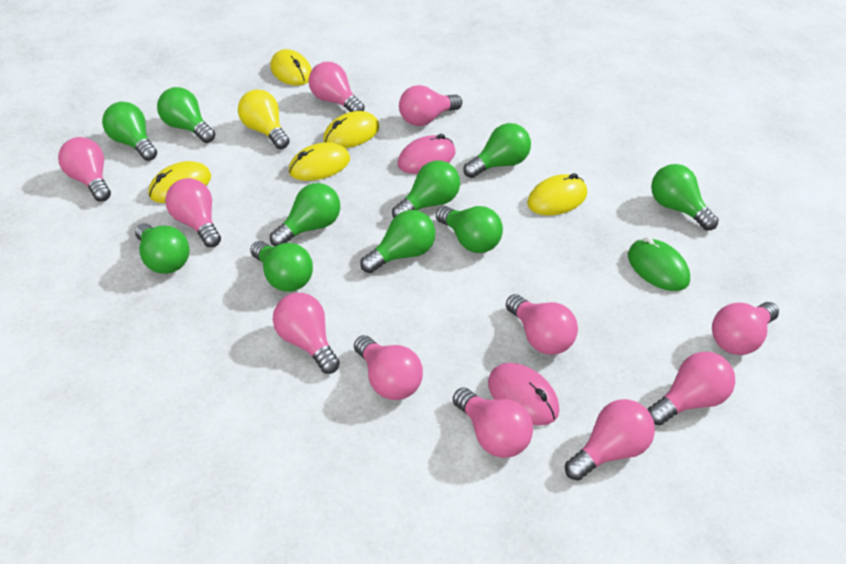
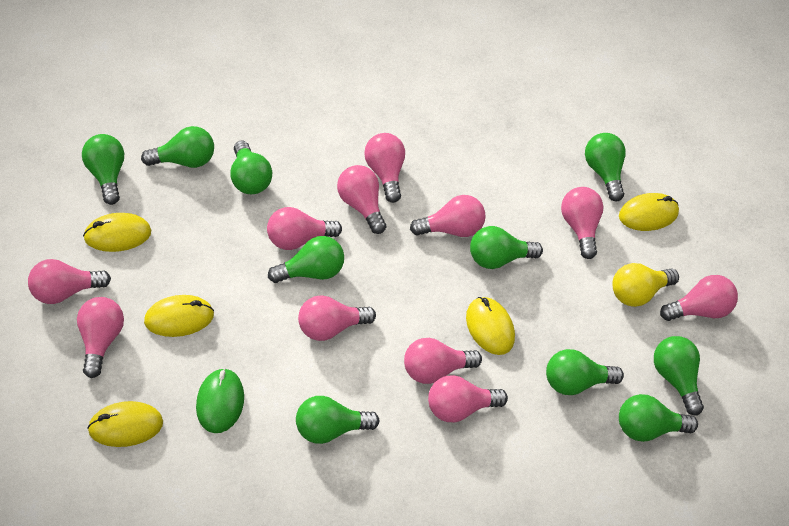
pink mouse: [398,134,455,174] [488,363,559,426] = 2 -> none = 0

